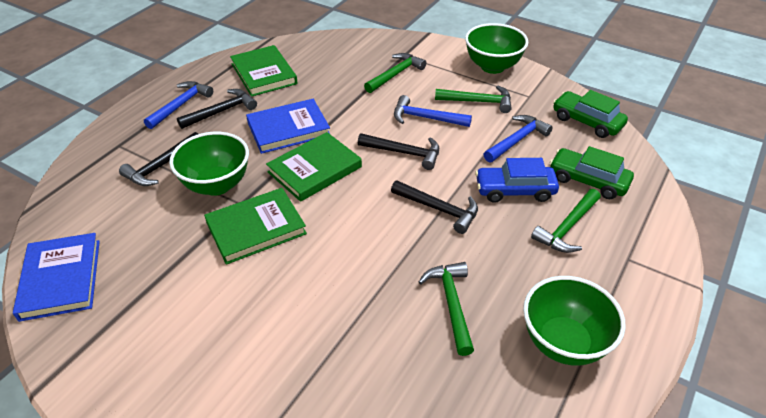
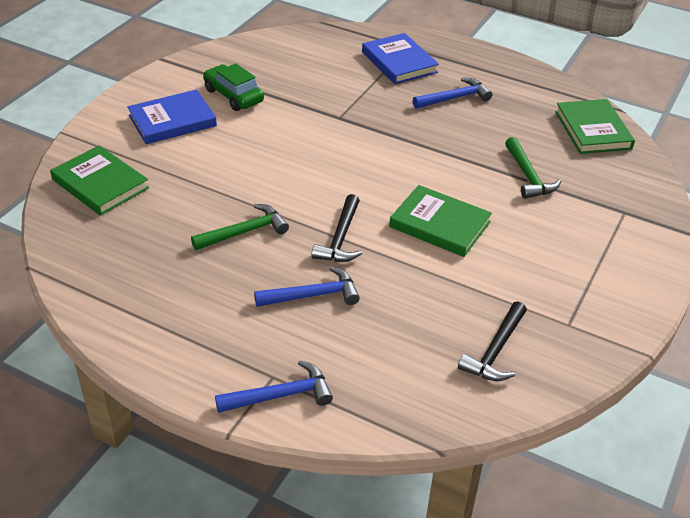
black hammer: [119,132,198,186] [177,89,257,129] [358,133,439,170] [391,180,478,234] = 4 -> [311,194,362,262] [458,301,527,381] = 2
blue car: [475,158,559,203] = 1 -> none = 0
green bowl: [169,132,249,196] [465,23,528,74] [523,276,626,366] = 3 -> none = 0
green car: [550,146,634,199] [553,90,628,138] = 2 -> [203,63,264,111] = 1
green hammer: [364,53,426,93] [419,262,474,356] [435,86,512,113] [531,189,601,253] = 4 -> [191,204,289,250] [505,137,561,199] = 2

